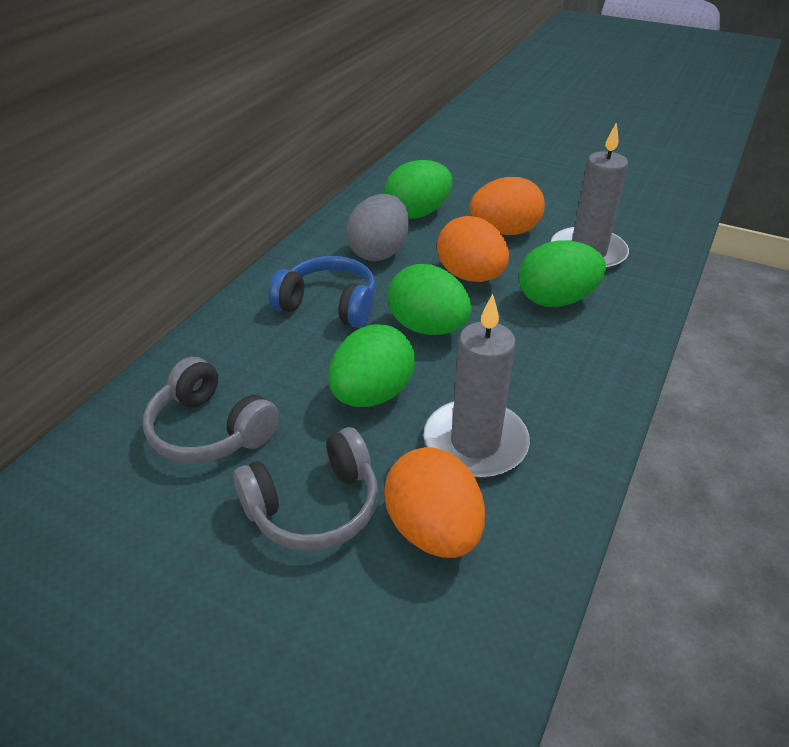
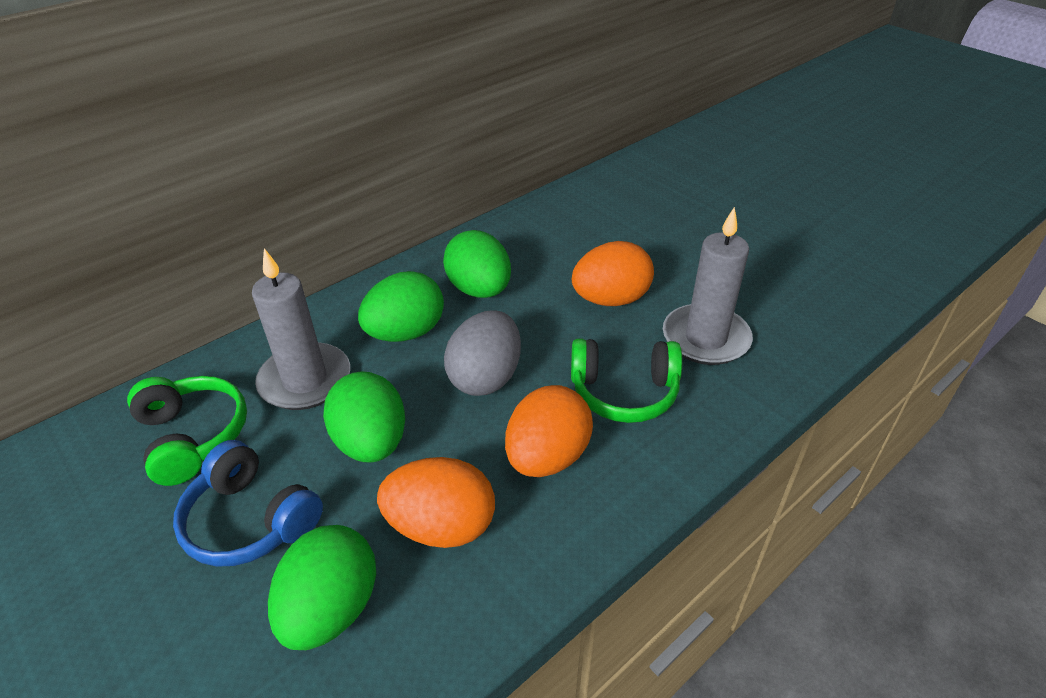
green headphones: none = 0 -> [127,376,247,486] [571,339,682,423] = 2
grey headphones: [143,357,279,463] [233,427,378,551] = 2 -> none = 0

